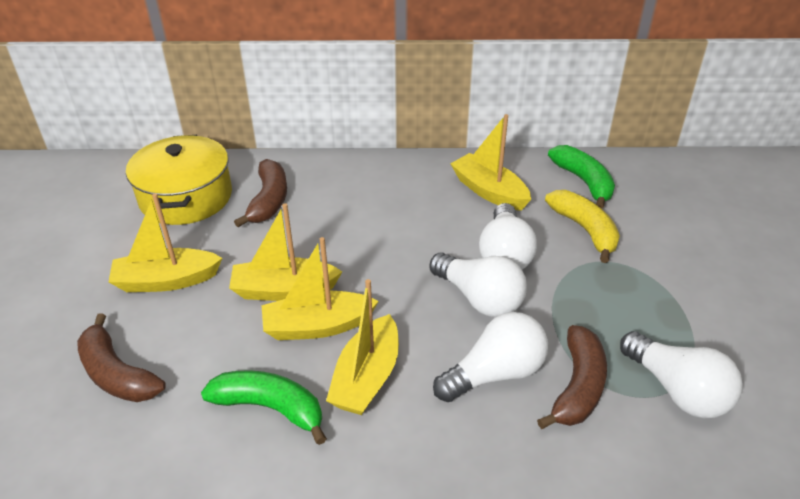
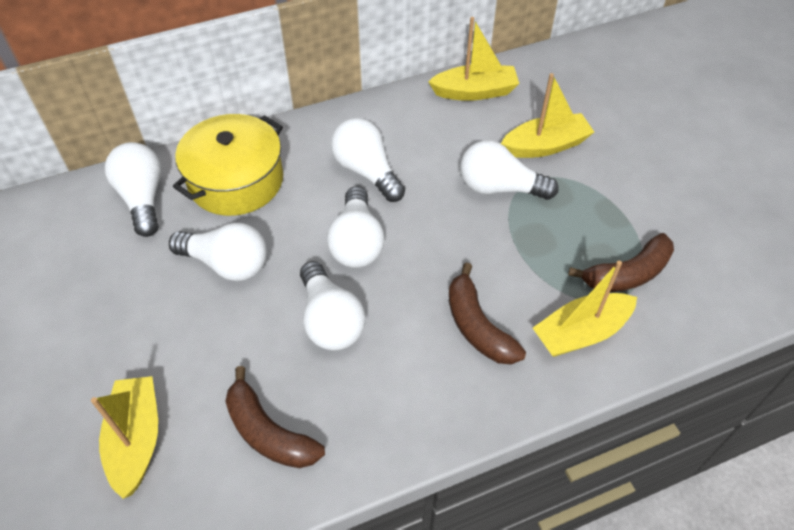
green banana: [201,370,327,445] [548,145,615,209] = 2 -> none = 0
white light bulb: [430,253,527,317] [433,312,548,402] [479,203,537,270] [620,331,743,418] = 4 -> [105,142,162,237] [169,223,267,281] [300,261,365,351] [327,186,385,268] [331,118,405,202] [460,140,559,200] = 6
yellow banana: [545,190,620,263] = 1 -> none = 0
yellow boat: [109,194,222,292] [229,203,342,301] [261,237,379,340] [326,279,399,415] [450,114,531,211] = 5 -> [91,376,158,499] [428,17,519,101] [501,73,594,158] [533,261,637,357] = 4

